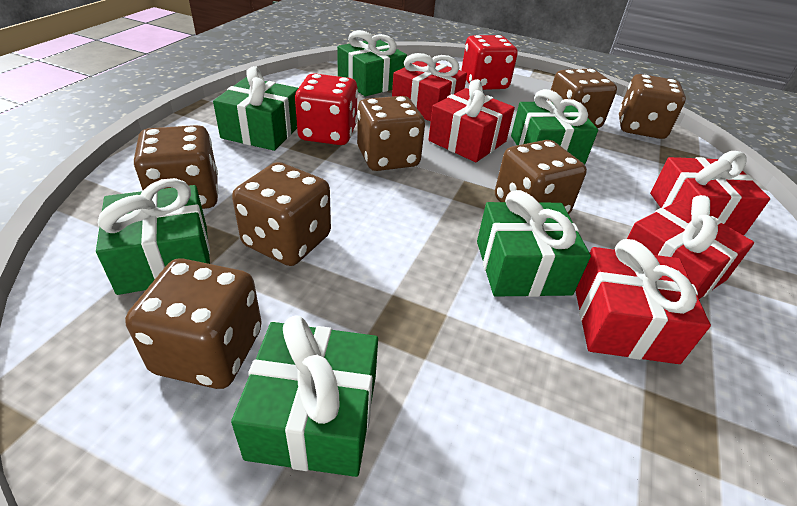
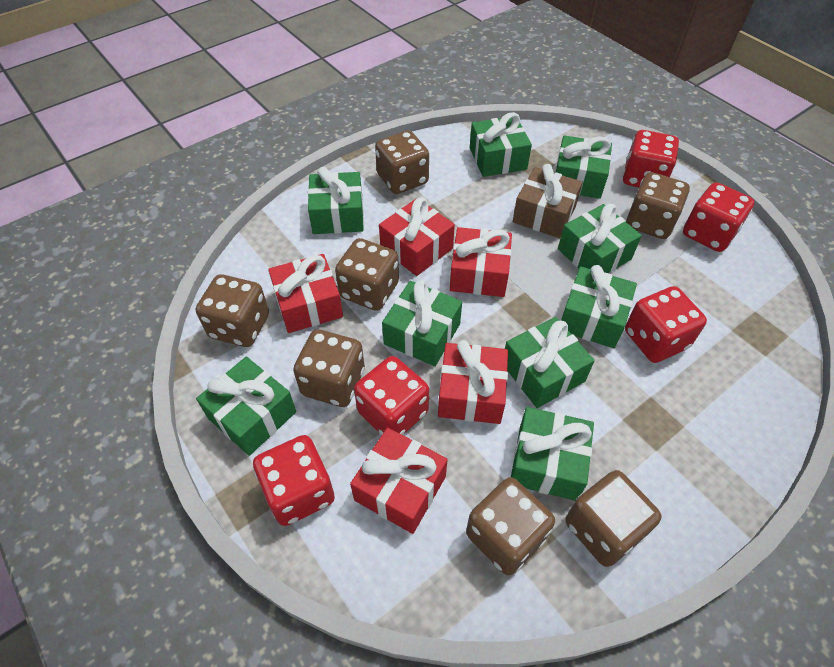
brown gift: none = 0 -> [513,164,583,238] = 1
green gift: [96,178,210,295] [213,66,298,151] [231,315,378,477] [337,30,407,96] [477,190,591,297] [511,89,598,165] = 6 -> [196,357,296,456] [308,167,364,234] [382,280,462,366] [470,112,532,177] [505,317,595,408] [511,407,594,501] [555,135,612,199] [558,204,642,273] [561,265,637,348] = 9
red dice: [295,73,358,145] [461,35,518,90] = 2 -> [253,435,335,526] [354,356,429,435] [623,130,679,187] [625,286,707,363] [683,182,755,252] = 5

